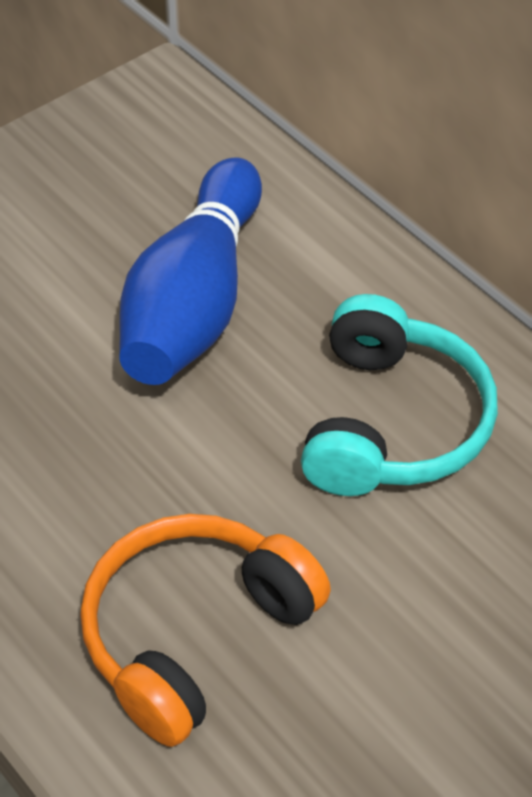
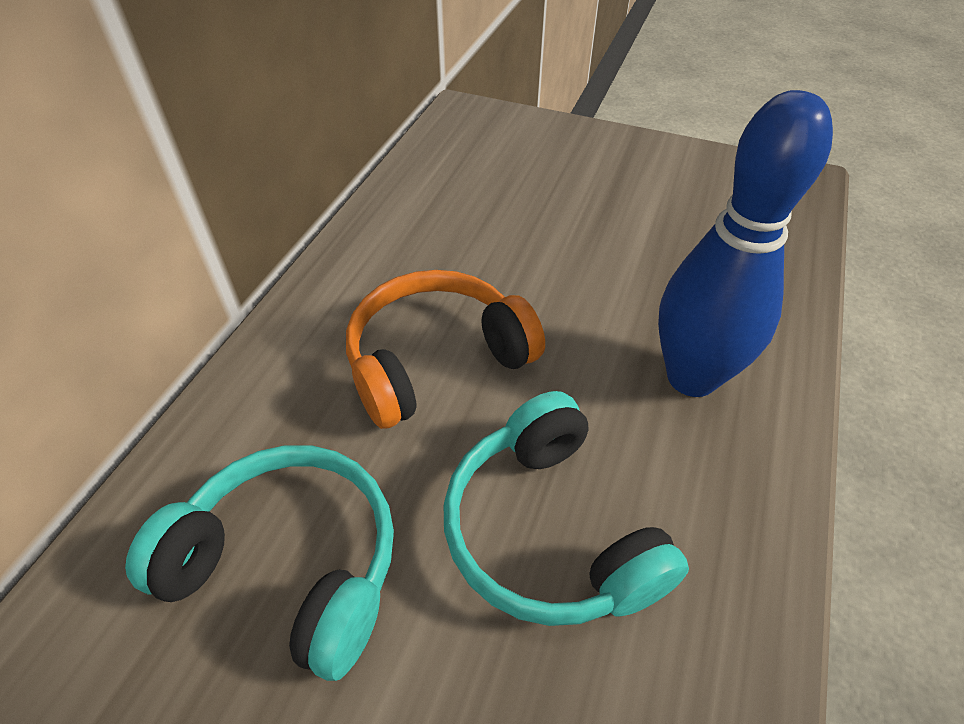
turquoise headphones: [301,294,498,496] = 1 -> [125,445,394,681] [444,391,689,626] = 2

